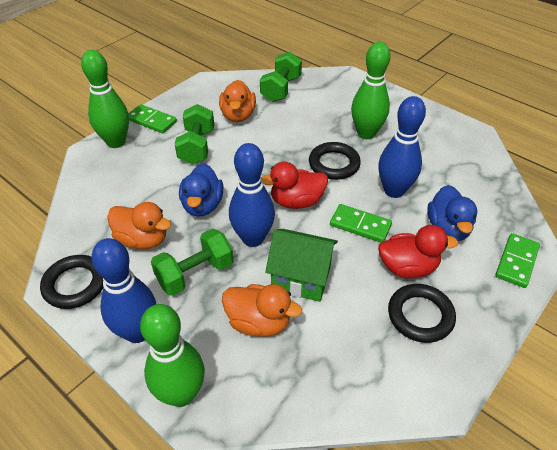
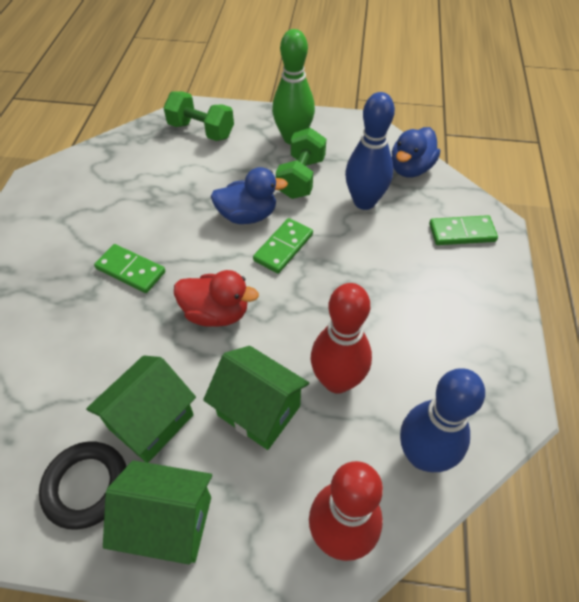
black ring: [40,255,103,309] [309,142,361,180] [388,284,456,343] = 3 -> [39,441,126,529] = 1
blue bowling pin: [91,238,156,343] [229,143,275,247] [378,96,426,198] = 3 -> [345,92,395,210] [400,368,485,472] = 2
green bowling pin: [81,50,129,148] [140,304,205,407] [351,42,391,139] = 3 -> [272,29,315,145] = 1
green dumbbell: [151,229,234,296] [175,104,214,165] [260,52,302,102] = 3 -> [163,91,234,141] [276,128,326,199] = 2
green house: [265,229,338,302] = 1 -> [86,356,196,463] [103,460,212,564] [203,346,309,450] = 3
orange duck: [107,202,171,249] [219,80,256,122] [222,284,302,337] = 3 -> none = 0
red bowling pin: none = 0 -> [309,461,383,561] [311,283,372,394] = 2
red duck: [262,162,328,209] [378,225,458,279] = 2 -> [174,270,259,327] = 1

